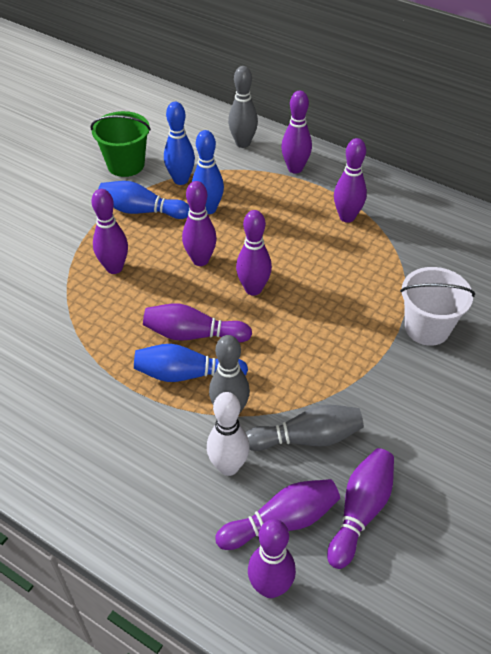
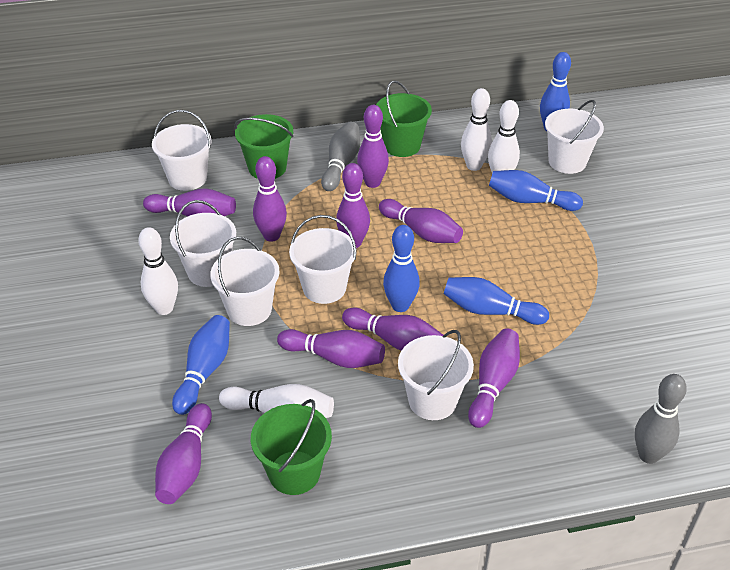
blue bowling pin: [98,181,189,219] [134,344,248,382] [164,102,195,185] [192,130,224,214] = 4 -> [172,315,230,415] [383,225,420,312] [444,277,549,325] [489,170,583,211] [540,52,571,131] = 5
green bucket: [90,111,151,177] = 1 -> [234,114,293,179] [251,399,332,495] [376,80,432,157] = 3
grey bowling pin: [209,335,250,414] [228,66,258,148] [246,404,364,451] = 3 -> [321,122,360,191] [635,374,687,464] = 2
white bowling pin: [207,392,250,476] = 1 -> [138,227,178,315] [219,384,334,418] [461,88,492,171] [488,100,520,173] = 4
white bucket: [400,267,475,346] = 1 -> [152,110,212,191] [170,200,236,287] [210,237,280,326] [289,215,357,304] [398,330,474,420] [545,100,604,174] = 6

